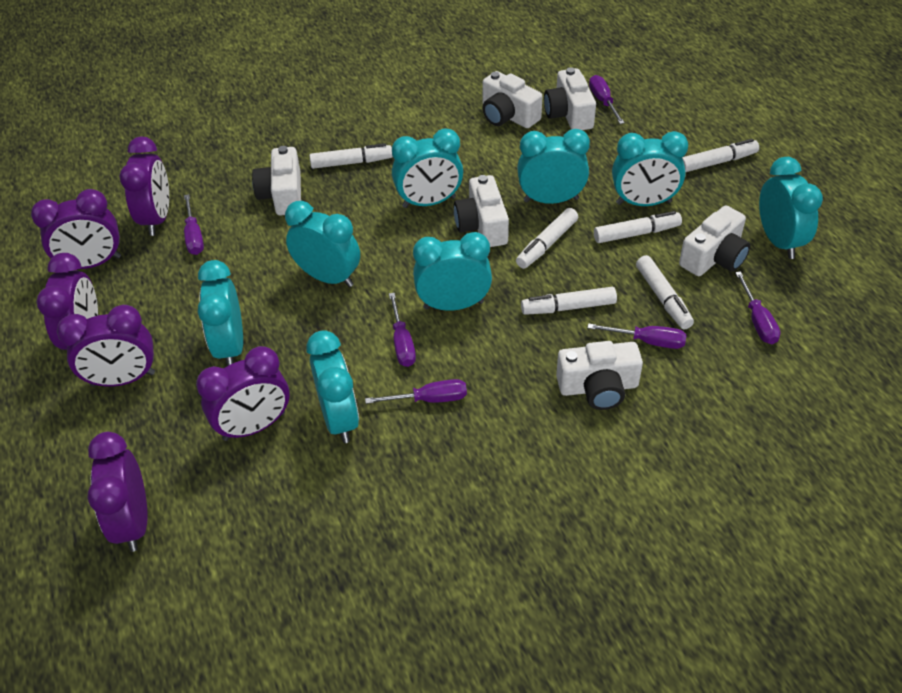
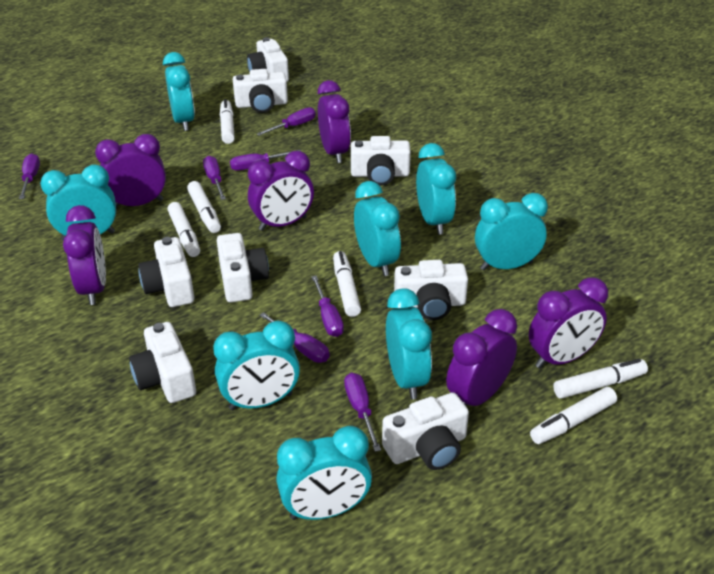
purple screwdriver: [184,194,204,255] [365,379,467,404] [389,293,416,367] [587,323,686,349] [589,75,625,124] [735,271,781,344] = 6 -> [19,153,40,199] [203,156,226,200] [230,150,301,171] [257,107,316,136] [259,312,330,363] [311,275,344,337] [344,372,381,452] = 7
white camera: [252,146,301,216] [454,175,509,247] [482,71,542,128] [544,67,596,130] [556,341,643,410] [679,205,750,276] = 6 -> [129,322,196,403] [138,237,194,307] [217,233,269,302] [233,69,288,113] [247,37,289,82] [351,136,411,186] [382,392,469,470] [394,260,468,320] = 8

